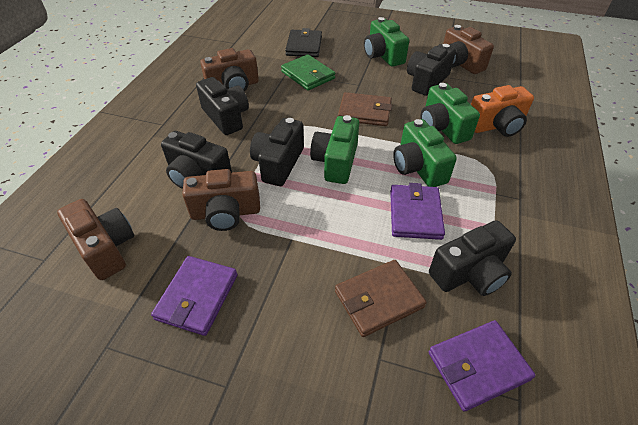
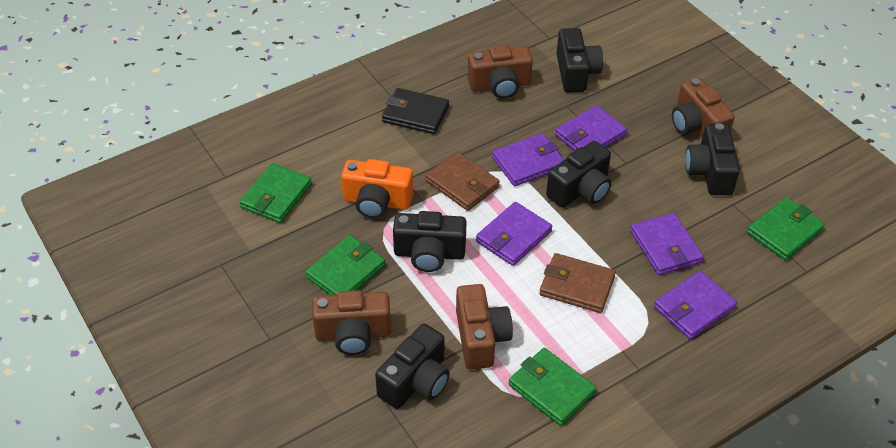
green camera: [310,115,359,184] [364,17,409,67] [393,119,457,187] [420,83,480,144] = 4 -> none = 0
green wallet: [281,54,335,91] = 1 -> [240,163,312,223] [305,235,385,295] [509,348,596,426] [747,198,825,260] = 4
purple wallet: [151,256,238,336] [390,183,445,240] [429,320,536,411] = 3 -> [476,202,552,266] [492,133,564,186] [555,105,627,151] [630,213,703,275] [654,271,737,339] = 5

